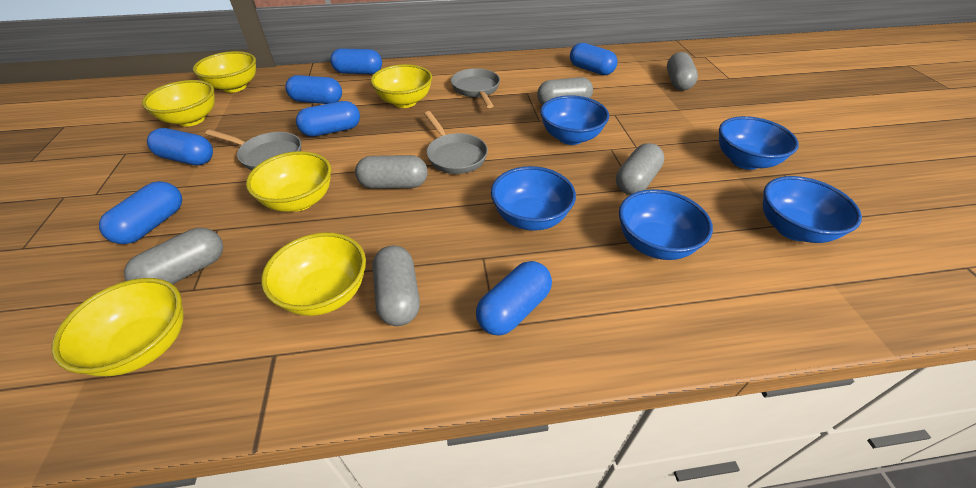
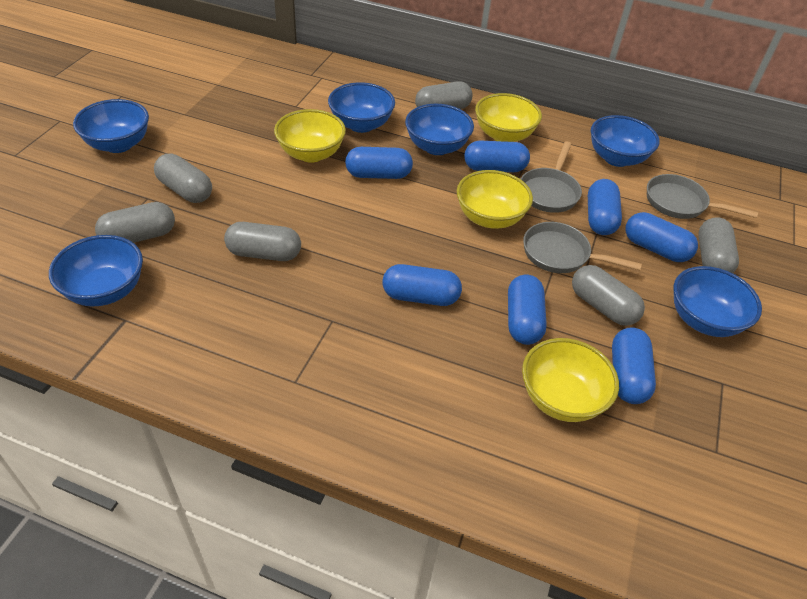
blue bowl: [491,166,576,231] [540,95,609,145] [619,189,713,260] [719,116,799,170] [763,176,862,243] = 5 -> [49,235,143,307] [73,99,149,153] [328,82,395,133] [405,104,474,155] [591,115,660,167] [673,266,762,337] = 6
yellow bowl: [52,278,184,376] [142,80,215,127] [193,51,256,93] [246,151,331,212] [261,232,366,316] [371,64,432,108] = 6 -> [274,109,346,163] [457,170,533,229] [475,93,542,142] [522,338,619,422] = 4

